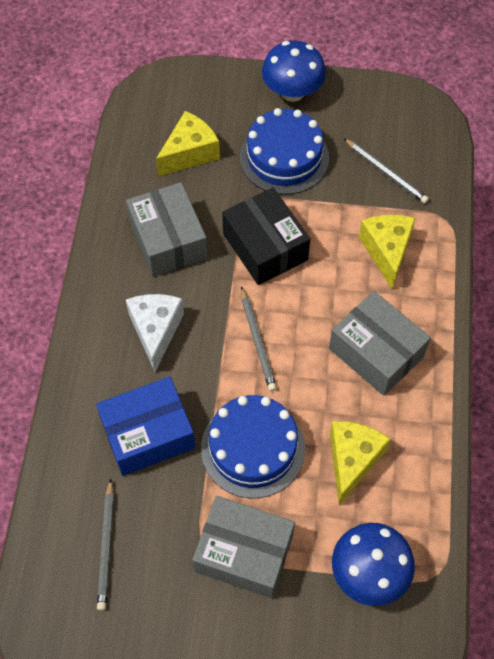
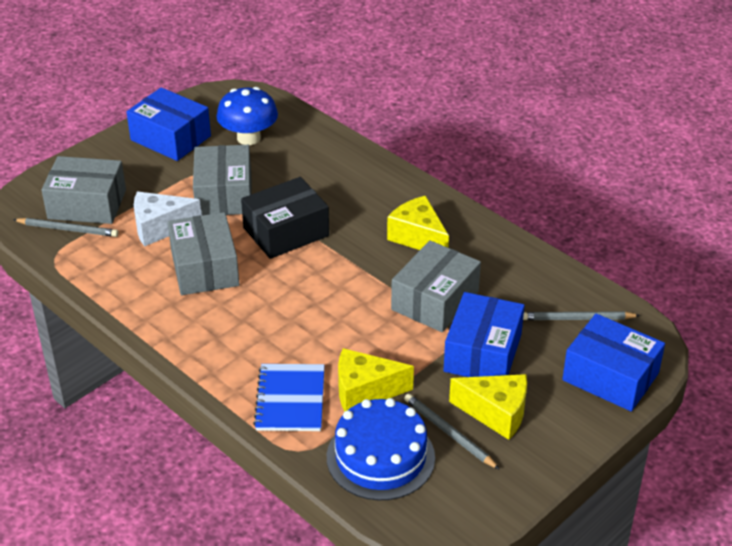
blue box: [96,377,195,476] = 1 -> [127,87,211,161] [444,292,525,377] [562,313,665,412] = 3
blue cake: [201,395,305,498] [240,108,329,195] = 2 -> [327,398,435,500] = 1
blue mushroom: [262,41,326,102] [332,523,415,606] = 2 -> [217,87,278,145] = 1
blue notebook: none = 0 -> [253,364,325,431] = 1
grey box: [126,182,208,277] [192,496,295,598] [329,291,431,396] = 3 -> [41,156,126,224] [168,212,239,295] [193,145,252,216] [391,240,481,332] = 4

